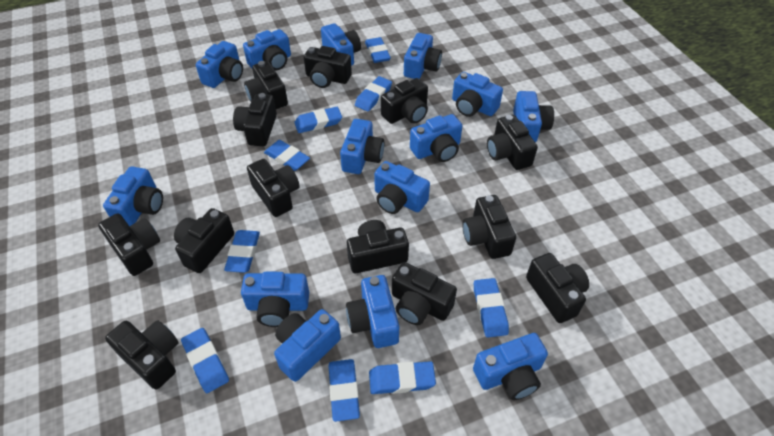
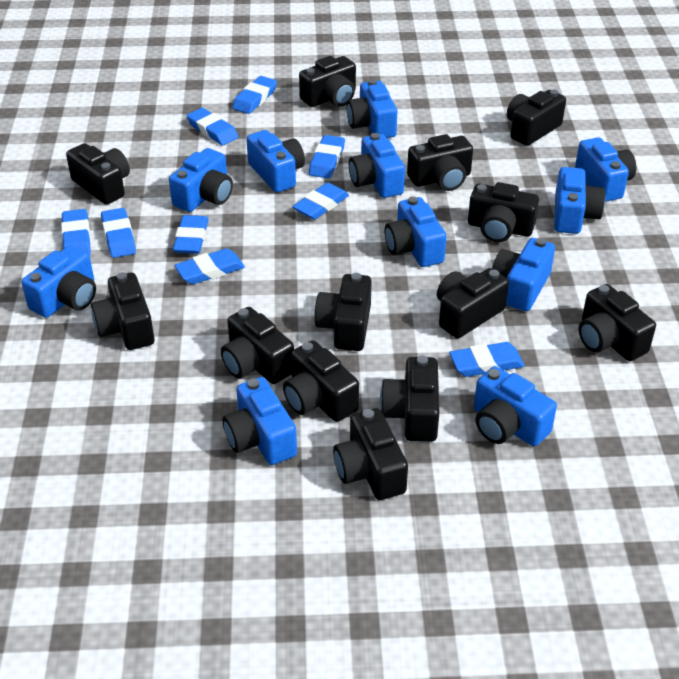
blue camera: [103,166,163,226] [196,41,243,88] [241,272,309,327] [243,29,291,70] [274,309,341,382] [321,23,361,66] [340,119,384,174] [346,275,399,348] [374,161,430,214] [404,33,442,79] [410,114,462,162] [452,72,503,117] [473,333,548,400] [513,91,554,142] = 14 -> [21,245,96,318] [169,148,233,212] [223,377,297,465] [246,130,305,193] [347,79,397,138] [349,133,405,198] [385,196,447,267] [474,366,557,446] [492,238,555,311] [554,167,605,234] [575,138,636,202] = 11

